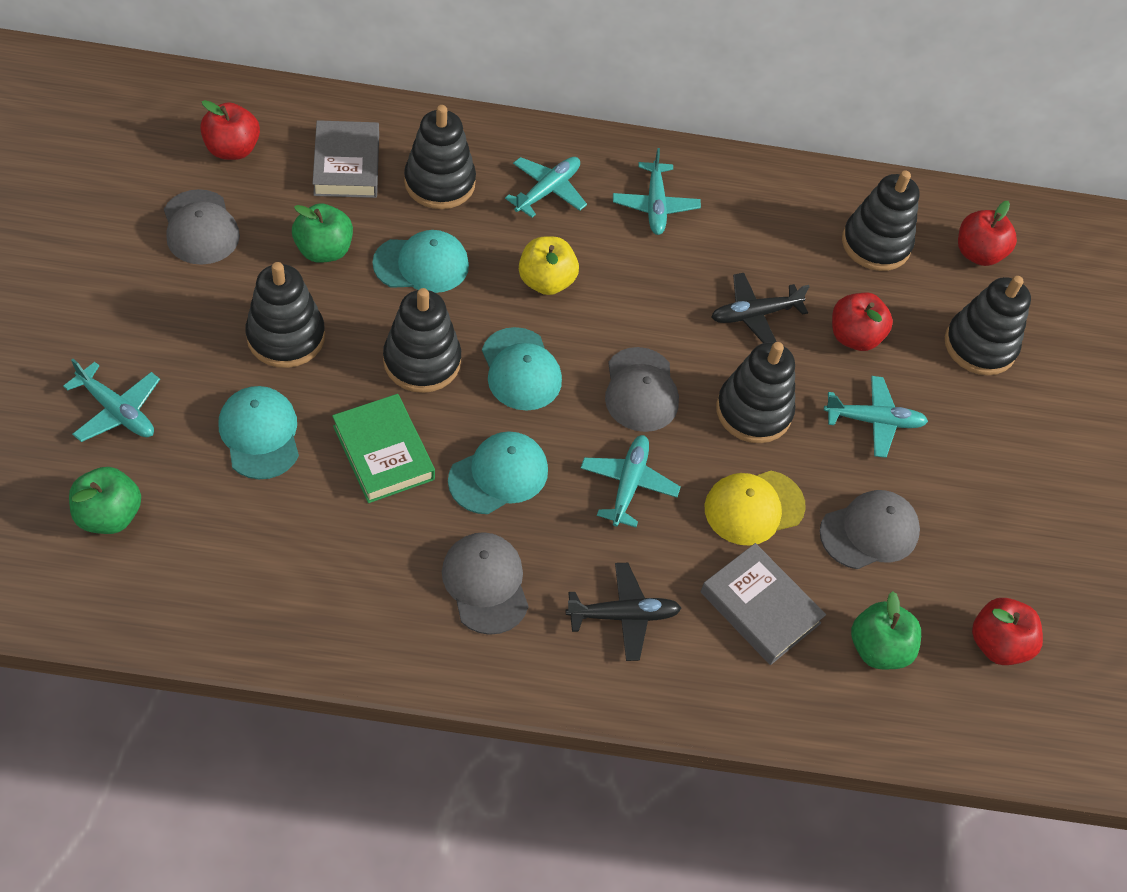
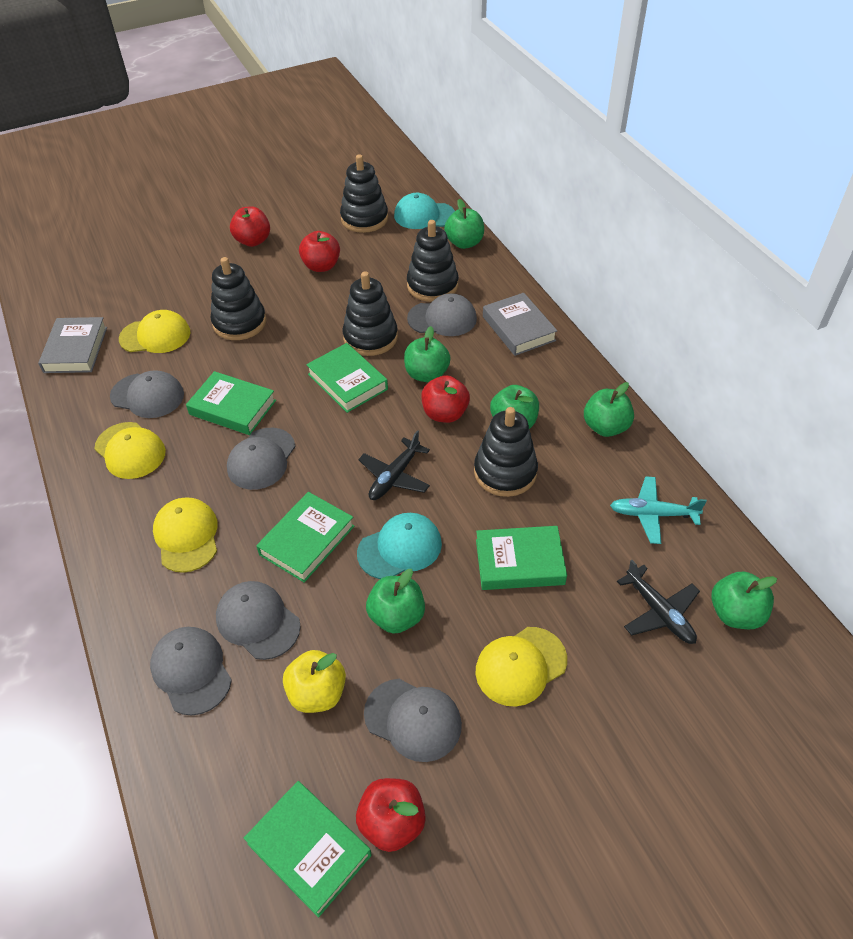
black stacking toy: [245,262,325,368] [383,288,461,393] [404,105,476,209] [716,342,795,443] [842,170,920,271] [945,276,1031,375] = 6 -> [211,257,266,340] [340,154,388,233] [342,271,398,356] [407,220,459,302] [474,407,538,497] = 5
green apple: [69,467,141,534] [292,203,353,263] [851,591,921,669] = 3 -> [366,569,425,634] [404,326,451,382] [444,199,484,249] [490,385,539,429] [584,382,634,437] [711,571,777,629] = 6
green book: [332,394,435,503] = 1 -> [186,371,276,435] [244,781,372,918] [256,492,354,583] [306,343,388,413] [476,526,567,590] = 5
grey cap: [164,189,240,265] [442,532,529,635] [605,347,679,432] [820,490,920,569] = 4 -> [110,370,184,418] [150,627,232,715] [216,581,301,660] [227,428,296,490] [364,679,462,762] [407,293,477,336] = 6
turquoise cap: [219,386,299,479] [372,230,469,293] [448,431,548,514] [482,327,562,410] = 4 -> [357,513,442,579] [394,193,455,229] = 2
turquoise plane: [63,359,160,442] [505,157,587,218] [581,435,680,527] [613,148,701,235] [824,376,928,458] = 5 -> [610,476,707,544] = 1
yellow cap: [705,471,806,546] = 1 -> [95,422,166,479] [119,310,190,353] [153,497,218,573] [476,627,567,707] = 4

